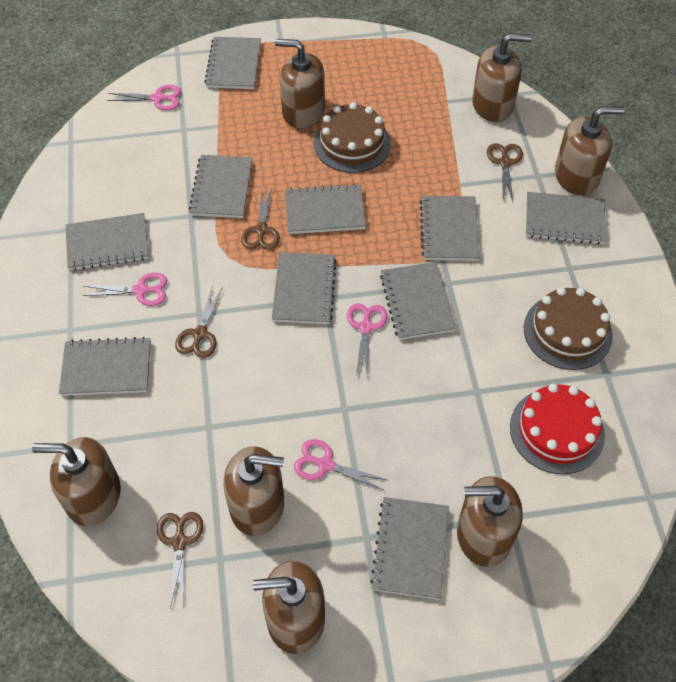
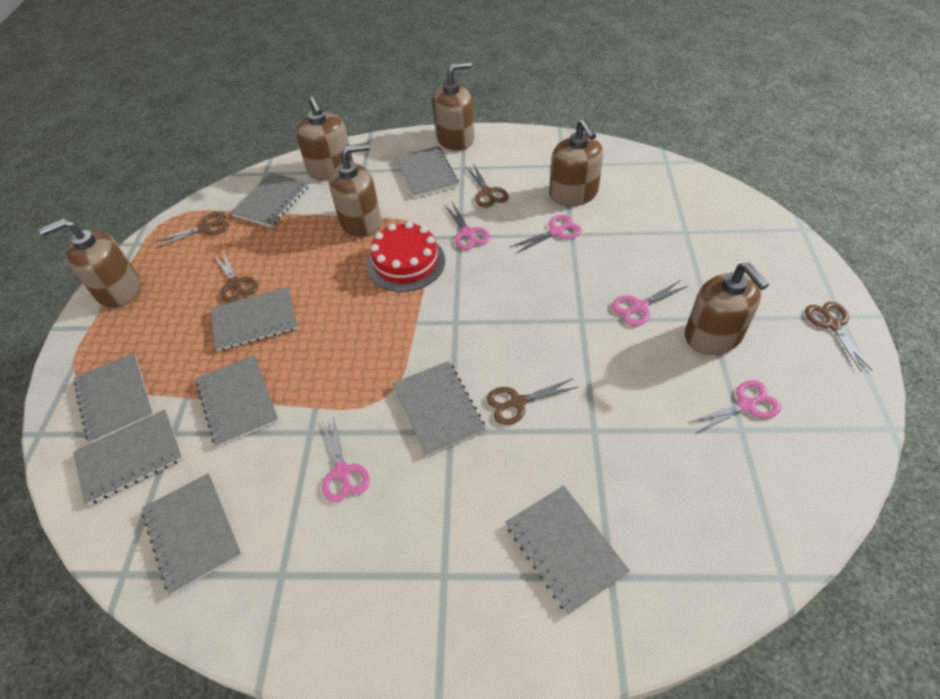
brown cake: [314,102,391,173] [524,287,613,370] = 2 -> none = 0
brown scissors: [157,512,203,609] [175,285,223,358] [241,187,280,250] [487,143,523,201] = 4 -> [154,212,229,248] [214,251,258,303] [466,164,509,208] [487,378,578,425] [805,302,873,372] = 5
brown soap dispenser: [32,437,121,526] [224,446,284,536] [253,561,325,654] [275,39,325,129] [457,476,523,567] [472,33,532,122] [555,107,625,196] = 7 -> [39,218,140,308] [296,96,353,180] [329,143,381,237] [432,61,474,151] [549,119,604,206] [685,262,769,355] = 6
grey notebook: [59,337,151,396] [65,213,149,271] [189,155,252,218] [204,37,261,89] [272,252,337,324] [285,184,366,234] [370,497,449,600] [380,262,456,340] [420,196,480,261] [526,192,606,245] = 10 -> [73,353,154,443] [73,410,183,505] [142,473,242,595] [196,355,279,447] [210,287,298,351] [231,173,309,227] [392,361,486,456] [396,146,459,198] [506,486,630,614] = 9
pink scissors: [82,273,167,306] [107,85,181,111] [294,439,387,491] [347,303,388,377] = 4 -> [322,417,370,502] [443,202,490,250] [510,215,582,254] [612,280,688,326] [688,380,781,433] = 5

